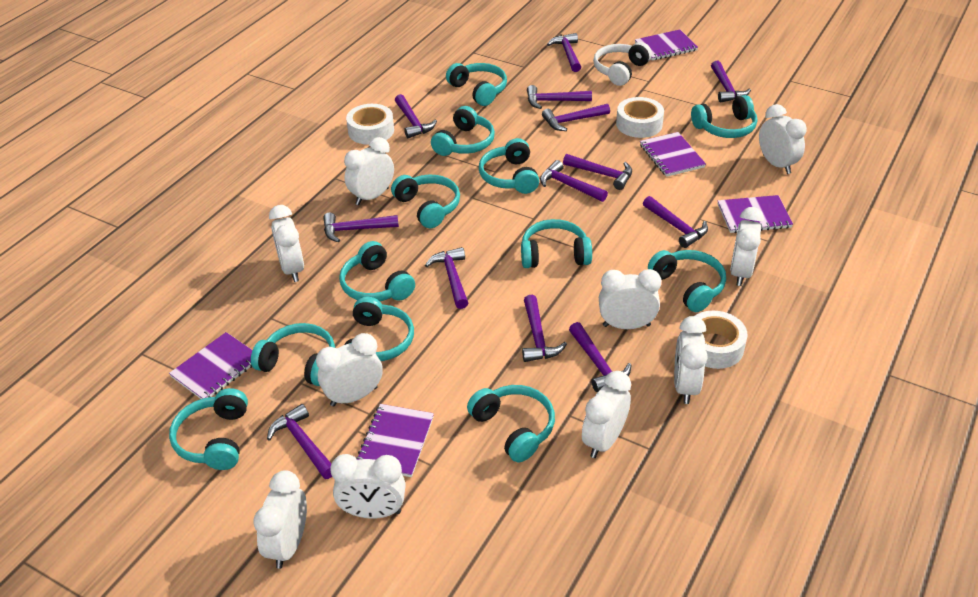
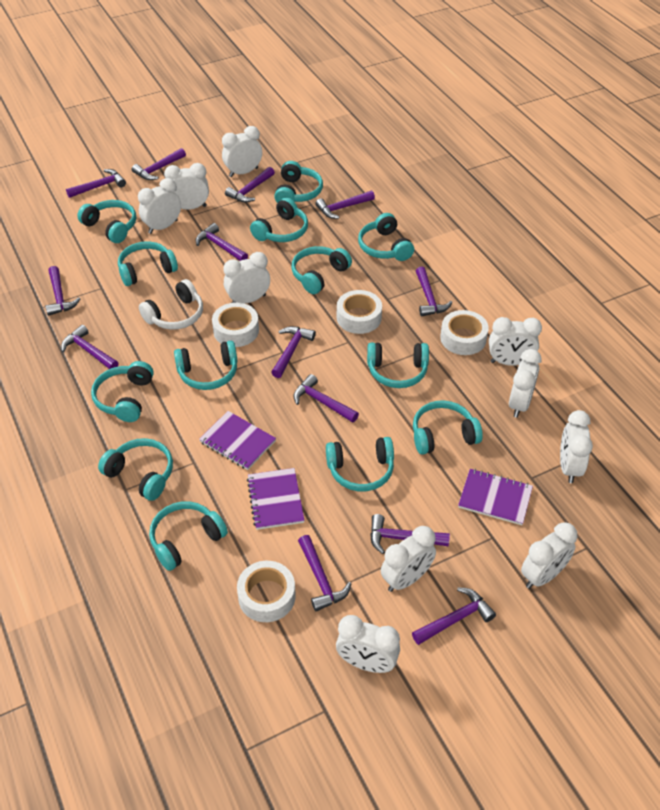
purple notebook: [169,332,252,399] [356,404,434,477] [635,30,698,61] [640,132,706,177] [718,195,793,233] = 5 -> [199,411,276,470] [247,468,305,530] [458,469,533,525] = 3
turquoise headphones: [169,388,248,470] [251,323,335,386] [339,241,415,301] [344,297,414,361] [391,175,460,228] [431,106,495,156] [446,63,507,106] [467,385,555,462] [479,138,539,194] [521,219,592,268] [648,250,726,312] [691,95,757,138] = 12 -> [77,200,136,243] [91,361,154,422] [98,438,173,501] [118,241,178,286] [149,501,228,571] [174,341,237,390] [250,198,308,242] [274,161,323,203] [291,246,352,294] [326,437,394,491] [358,213,414,261] [367,342,429,388] [413,400,483,455] = 13
white tape: [346,104,394,145] [616,97,664,138] [695,311,748,369] = 3 -> [212,303,259,347] [237,561,296,622] [337,290,382,334] [440,310,489,355] = 4

